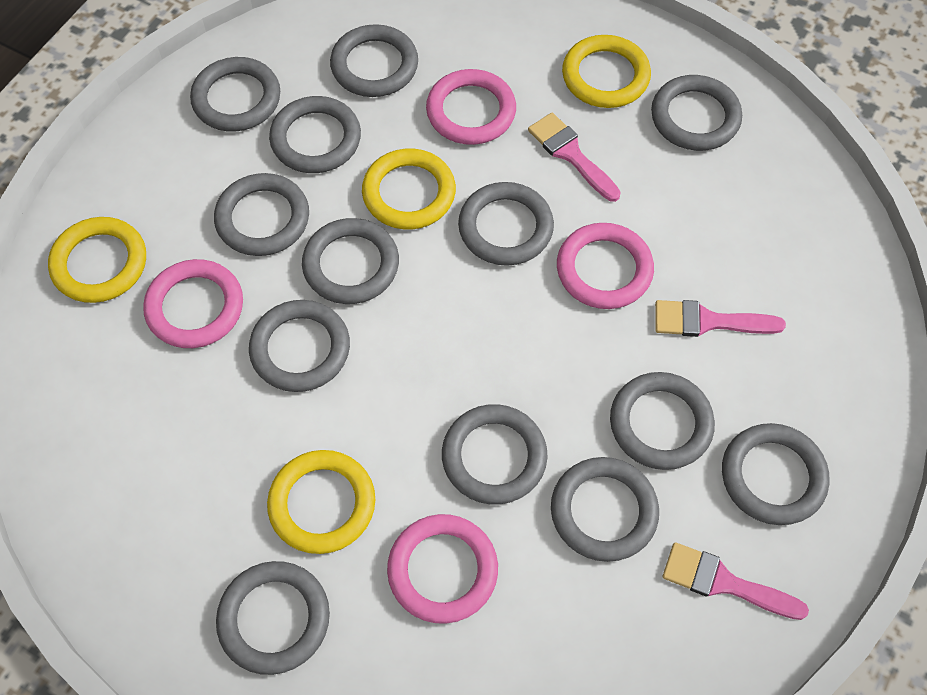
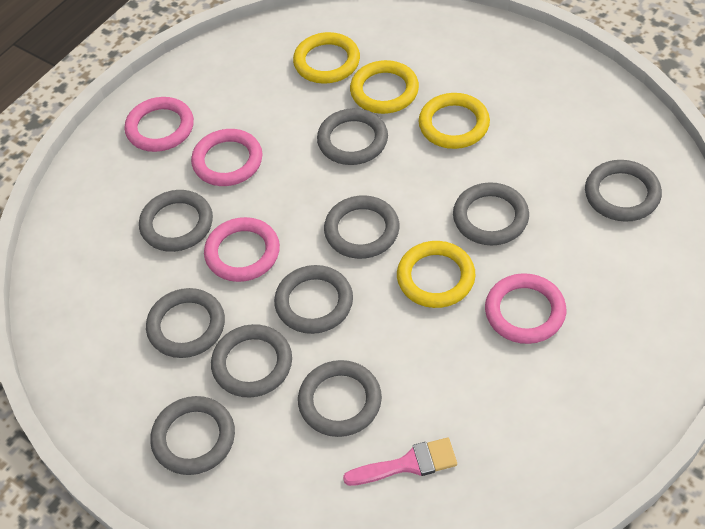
grey ring: [190,57,280,132] [214,173,309,256] [216,561,330,675] [249,300,350,392] [269,96,361,173] [302,218,399,304] [330,24,418,97] [442,404,548,505] [458,182,554,266] [551,457,659,562] [610,372,715,470] [651,75,742,151] [722,423,829,525] = 13 -> [139,190,213,252] [146,288,225,358] [150,396,235,475] [211,324,292,398] [274,265,353,334] [298,360,382,437] [317,108,388,165] [324,195,399,259] [453,182,529,245] [585,160,662,222] = 10
pink brush: [528,113,621,202] [655,300,786,337] [662,542,809,620] = 3 -> [343,438,457,486] = 1

